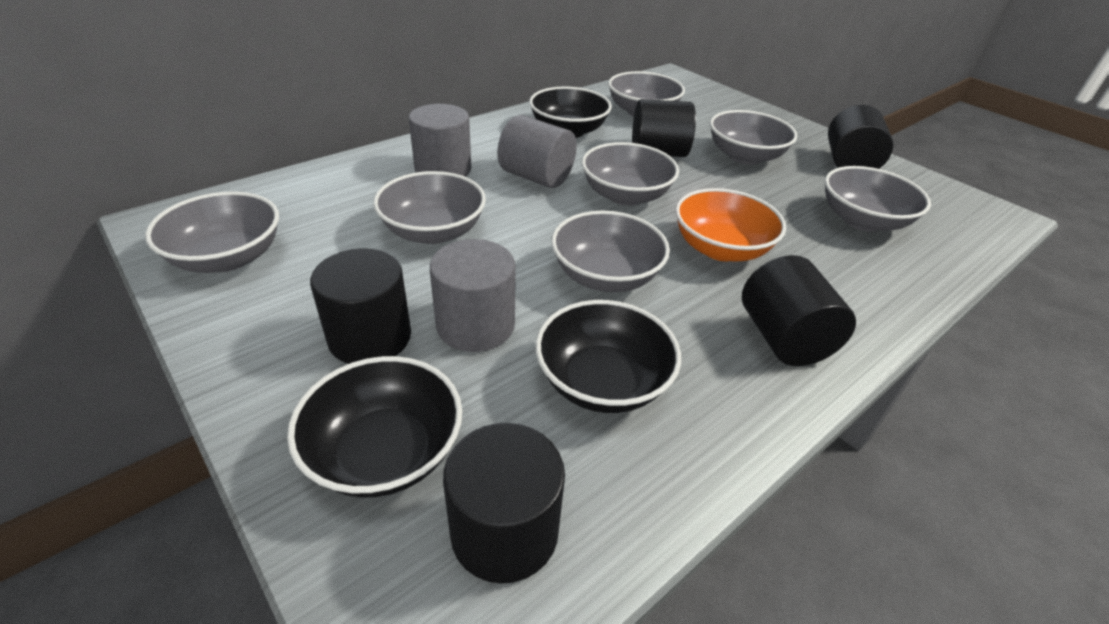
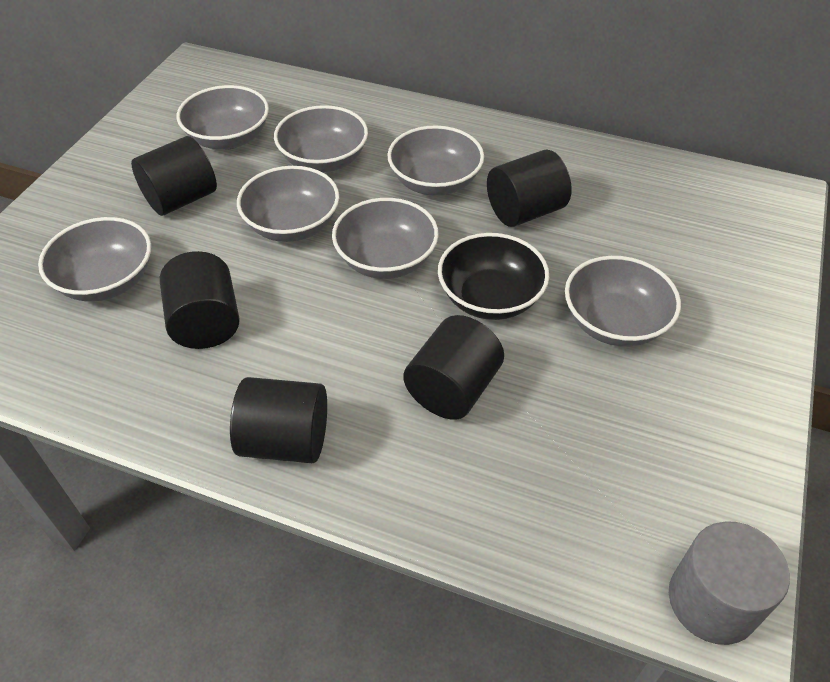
black bowl: [287,356,462,498] [529,86,612,138] [535,300,681,413] = 3 -> [438,233,549,320] = 1
grey cylinder: [409,104,471,177] [430,239,516,352] [497,115,577,188] = 3 -> [669,521,790,645] = 1
orange bowl: [675,188,786,262] = 1 -> none = 0

